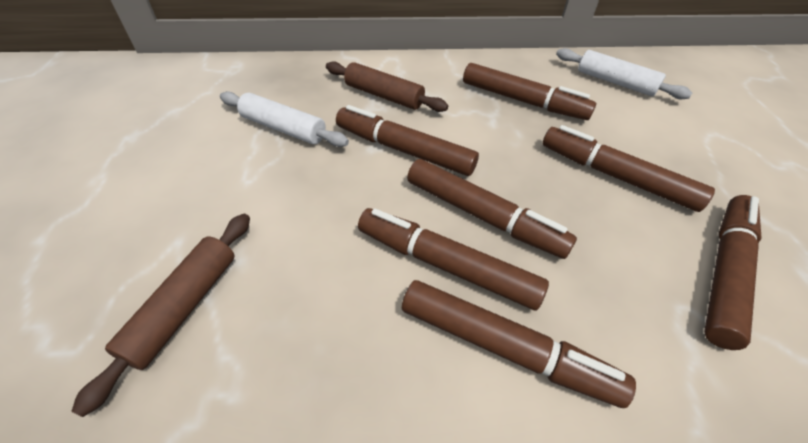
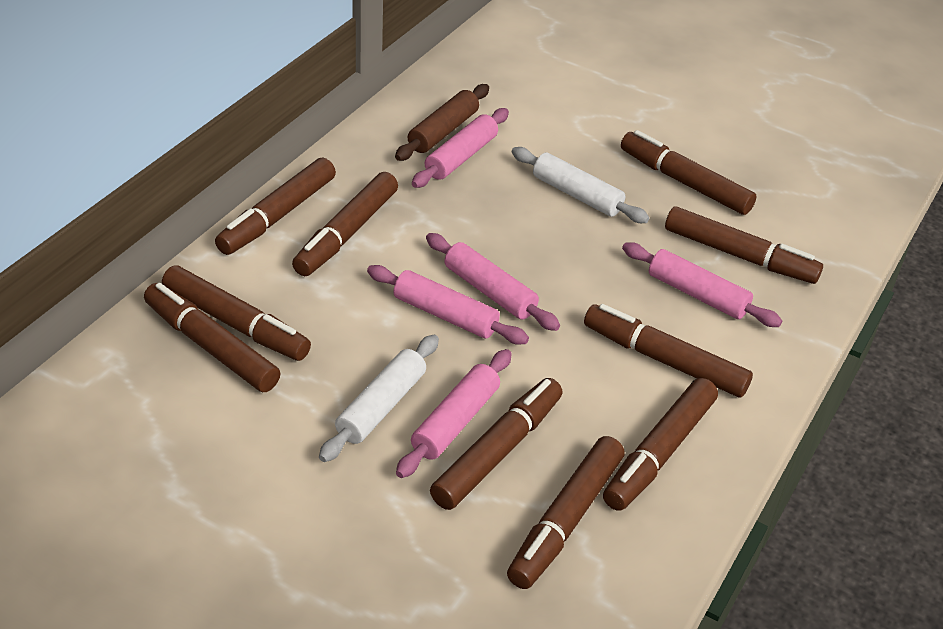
brown marker: [336,105,479,176] [358,208,549,310] [402,280,636,408] [407,159,577,259] [463,63,596,120] [543,125,715,212] [704,195,762,350] = 7 -> [144,283,280,392] [162,266,311,361] [215,158,336,255] [292,172,398,276] [430,378,562,510] [507,436,625,589] [584,304,753,398] [603,378,718,511] [621,130,757,215] [665,207,823,284] = 10
brown rolling pin: [71,214,250,417] [326,61,448,112] = 2 -> [395,84,489,161] = 1
pink rolling pin: none = 0 -> [367,265,529,344] [396,349,512,478] [412,108,509,188] [426,233,560,331] [622,242,782,327] = 5

